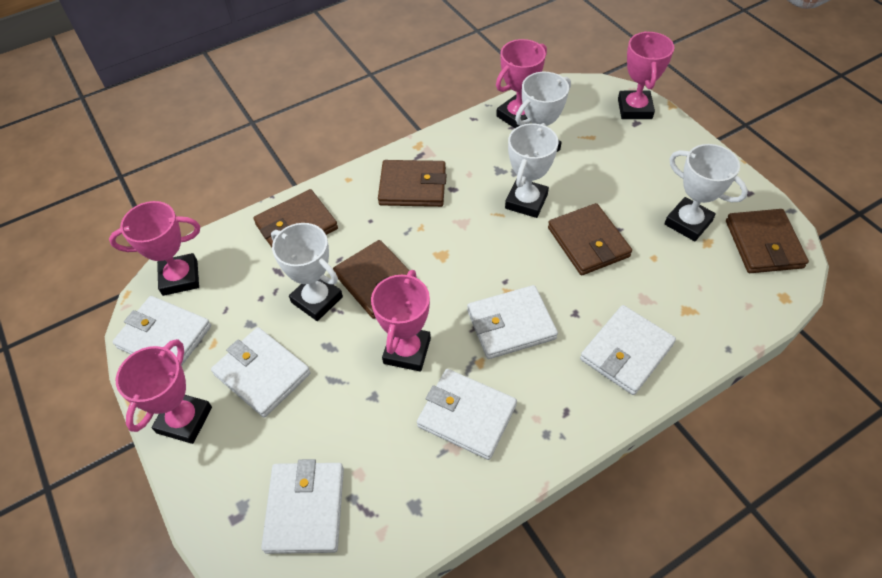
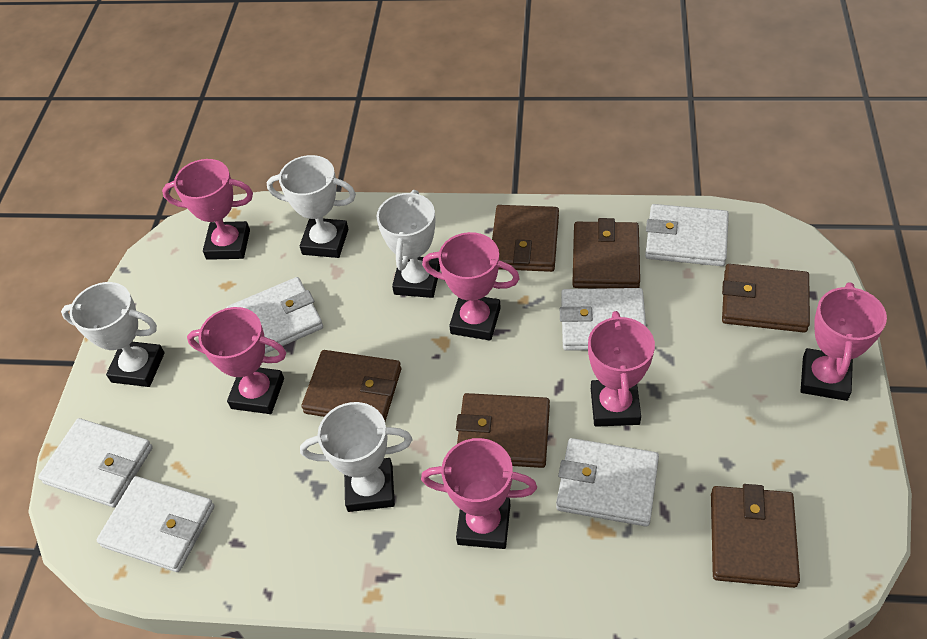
brown wallet: [253,189,338,248] [333,240,410,319] [378,160,447,207] [548,203,632,275] [726,209,809,273] = 5 -> [301,350,401,421] [456,393,550,468] [492,205,559,272] [572,218,640,289] [711,484,800,588] [722,264,810,333] = 6
pink trophy: [109,201,200,296] [116,339,212,444] [371,270,431,371] [496,39,547,128] [618,31,674,119] = 5 -> [162,159,253,260] [187,307,286,414] [421,438,537,549] [422,232,520,341] [588,311,655,427] [801,282,887,401] = 6

